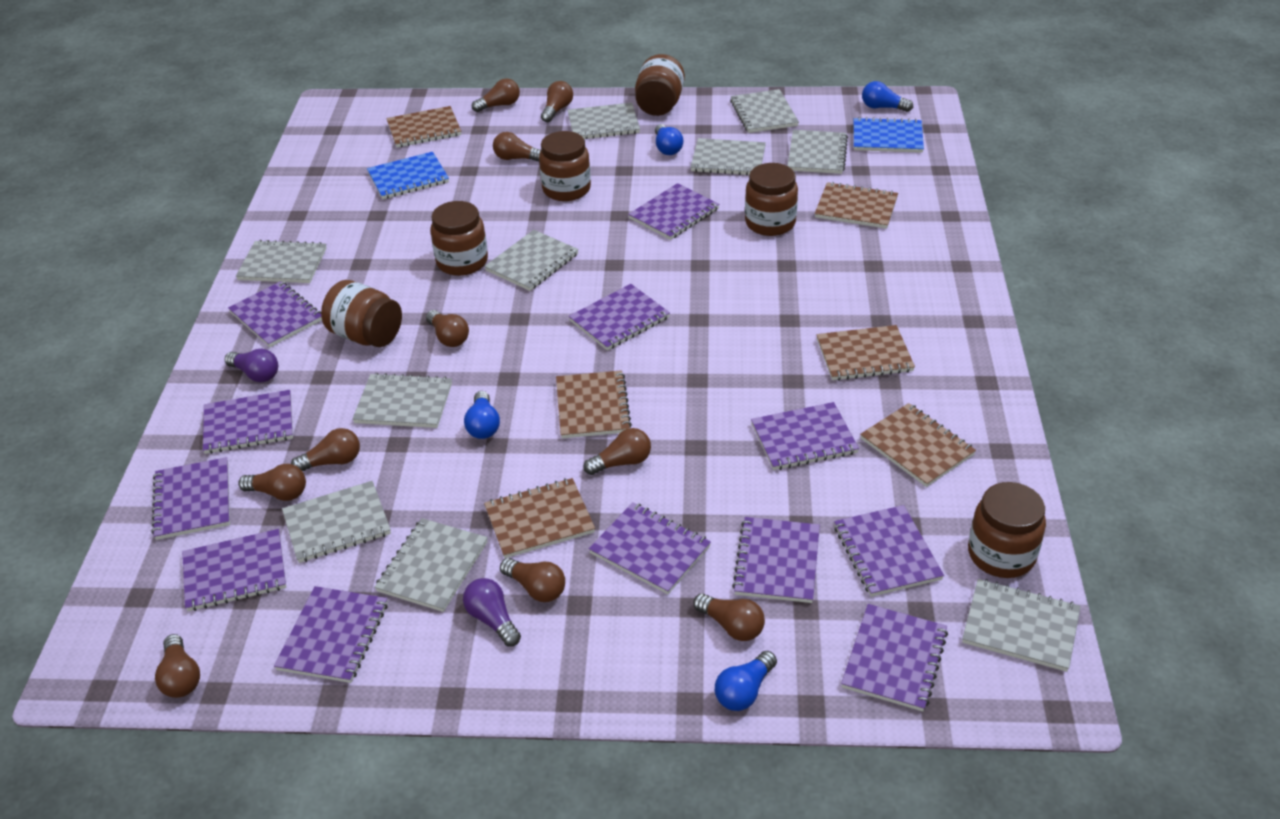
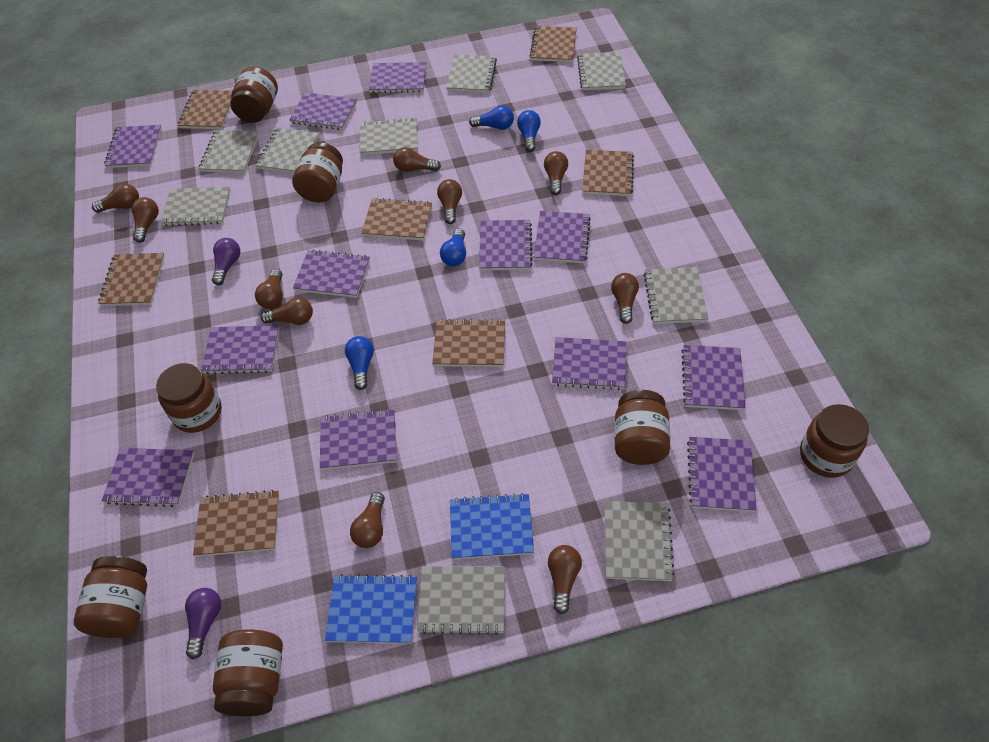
brown jar: [321,280,402,347] [430,201,488,276] [539,131,591,201] [635,54,685,116] [745,163,798,236] [968,482,1046,578] = 6 -> [74,556,147,638] [156,363,222,433] [213,629,283,716] [230,67,278,123] [292,142,343,202] [614,390,670,465] [800,404,869,478] = 7
brown notebook: [386,106,461,147] [484,478,595,558] [556,370,632,438] [815,182,898,229] [816,325,915,380] [860,403,976,487] = 6 -> [98,253,165,306] [178,90,232,129] [193,490,279,557] [362,198,432,240] [432,319,505,367] [530,26,577,62] [582,150,634,196] = 7
grey notebook: [236,240,327,283] [282,481,391,563] [352,373,452,428] [374,518,488,612] [484,230,579,291] [567,102,640,139] [690,138,766,175] [730,89,799,133] [787,130,848,174] [962,579,1081,672] = 10 -> [161,187,230,226] [199,130,259,173] [256,127,319,173] [360,118,418,155] [417,566,505,635] [446,54,497,93] [577,52,626,90] [604,501,675,581] [644,267,708,324] = 9

